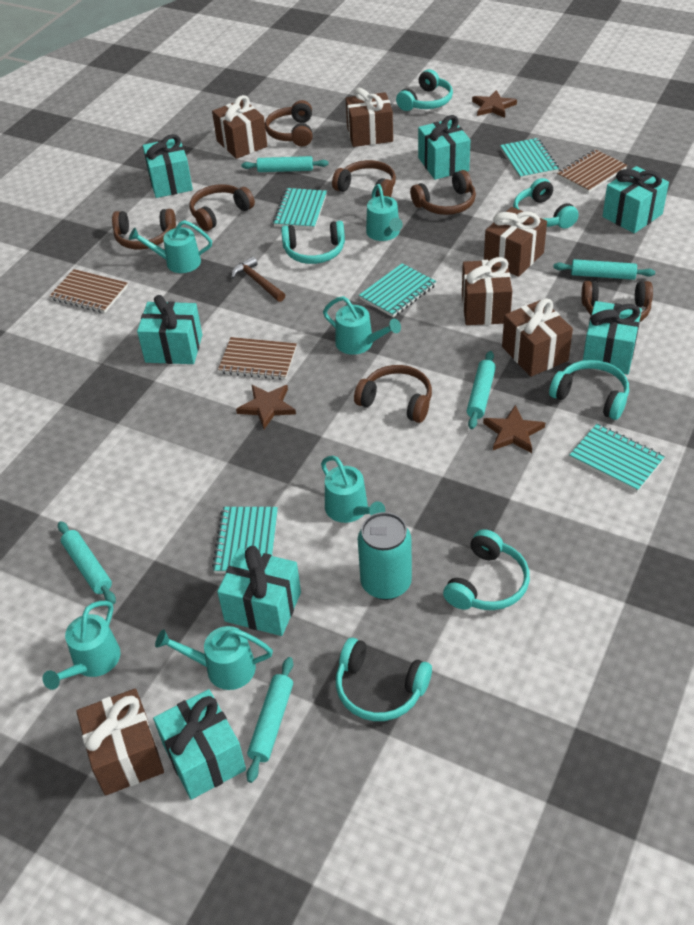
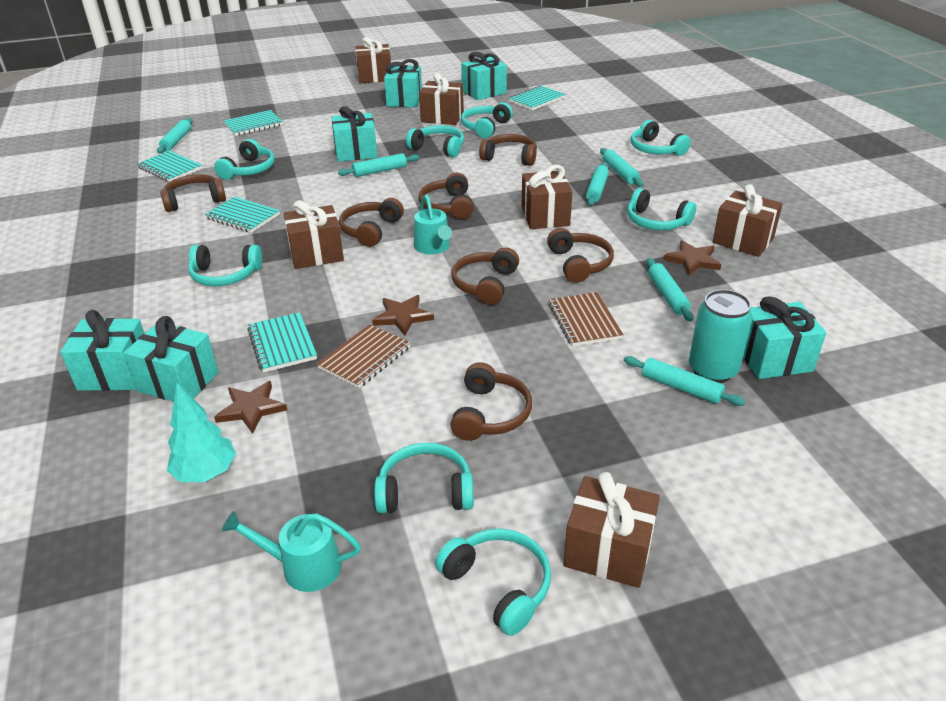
brown hammer: [231,256,285,302] = 1 -> none = 0
brown notebook: [49,269,128,313] [218,337,297,380] [557,149,627,193] = 3 -> [317,324,410,388] [549,292,624,347] = 2
turquoise gift: [137,295,202,364] [143,134,193,198] [153,689,246,800] [217,546,301,636] [418,115,470,180] [583,301,642,374] [602,166,669,233] = 7 -> [60,310,145,391] [123,316,218,402] [332,106,378,162] [384,59,422,107] [461,52,507,100] [743,296,826,379] = 6
turquoise headphones: [281,221,345,264] [336,638,432,721] [396,69,453,111] [443,529,530,610] [513,178,579,229] [549,360,629,420] = 6 -> [188,245,262,286] [214,139,275,180] [374,443,474,513] [406,125,464,158] [435,528,551,636] [461,102,513,138] [627,188,696,230] [631,120,691,156] = 8
turquoise rolling pin: [58,521,116,604] [241,156,329,172] [246,657,293,783] [467,351,496,429] [553,259,655,280] = 5 -> [157,118,193,154] [338,153,420,177] [586,163,609,206] [600,148,643,187] [624,356,746,406] [646,258,693,322] = 6
turquoise tree: none = 0 -> [167,383,236,482] = 1
turquoise watering can: [43,601,121,690] [129,220,212,273] [155,626,273,690] [321,456,385,523] [323,296,401,355] [366,184,403,241] = 6 -> [222,511,361,592] [414,194,452,255] = 2

